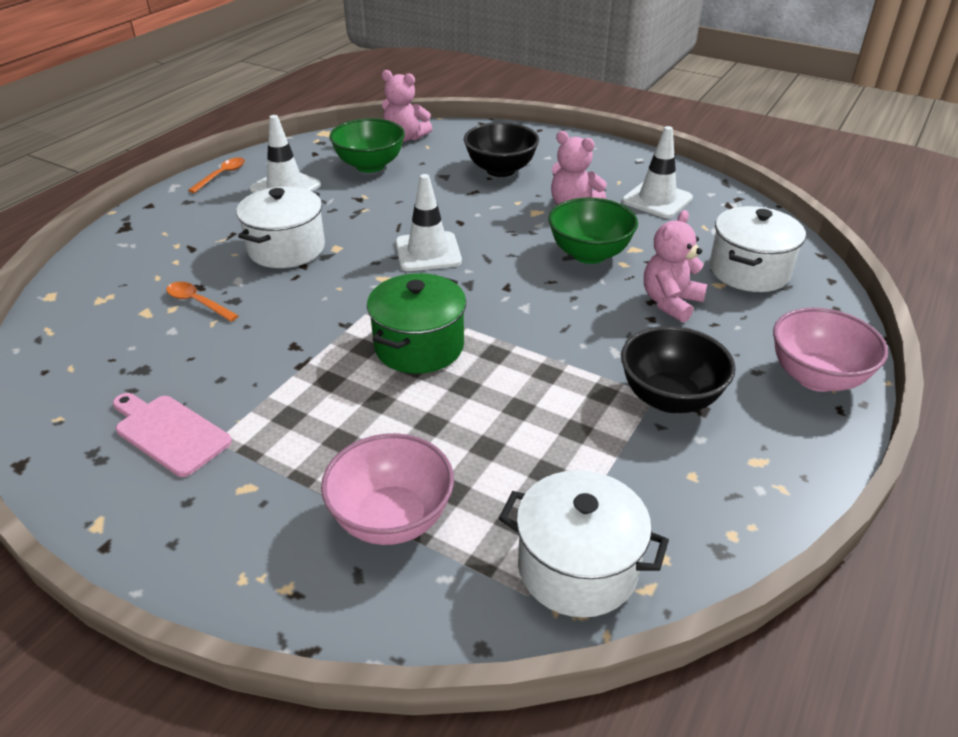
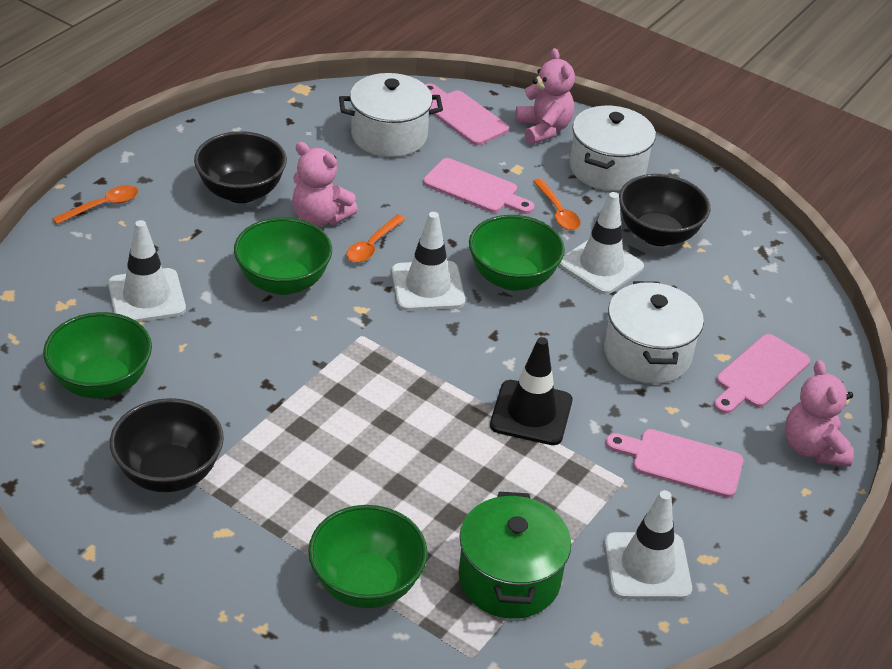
black bowl: [464,122,539,177] [621,326,736,413] = 2 -> [110,398,224,492] [194,131,287,203] [619,174,710,246] = 3
black traffic cone: none = 0 -> [490,337,572,445] = 1
green bowl: [329,118,405,173] [549,198,638,264] = 2 -> [43,312,152,398] [234,217,332,295] [308,505,427,608] [469,215,565,291] = 4
orange spoon: [166,282,239,322] [188,157,245,193] = 2 -> [52,185,138,224] [347,214,405,262] [533,179,581,230] = 3
pink bowl: [321,433,454,545] [773,308,888,392] = 2 -> none = 0
pink cutting board: [113,393,232,477] = 1 -> [423,158,534,214] [425,83,509,145] [606,429,743,498] [714,334,810,414] = 4
white traffic cone: [249,115,321,193] [395,174,462,271] [622,126,693,218] = 3 -> [108,220,186,322] [392,212,465,311] [559,192,644,294] [604,490,692,599] = 4

